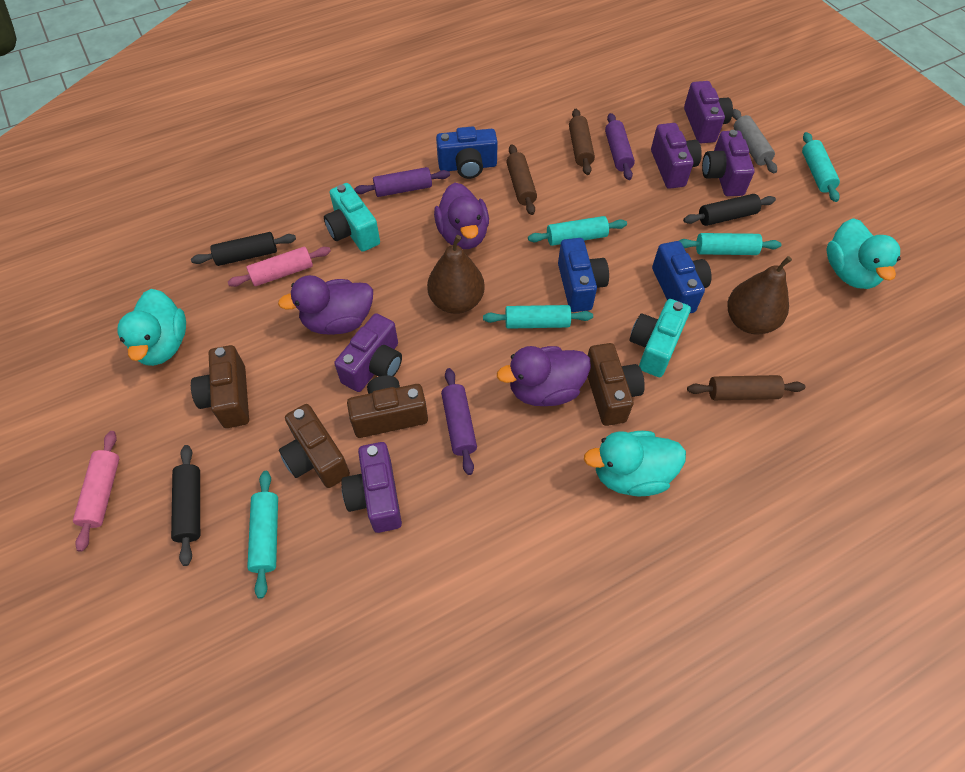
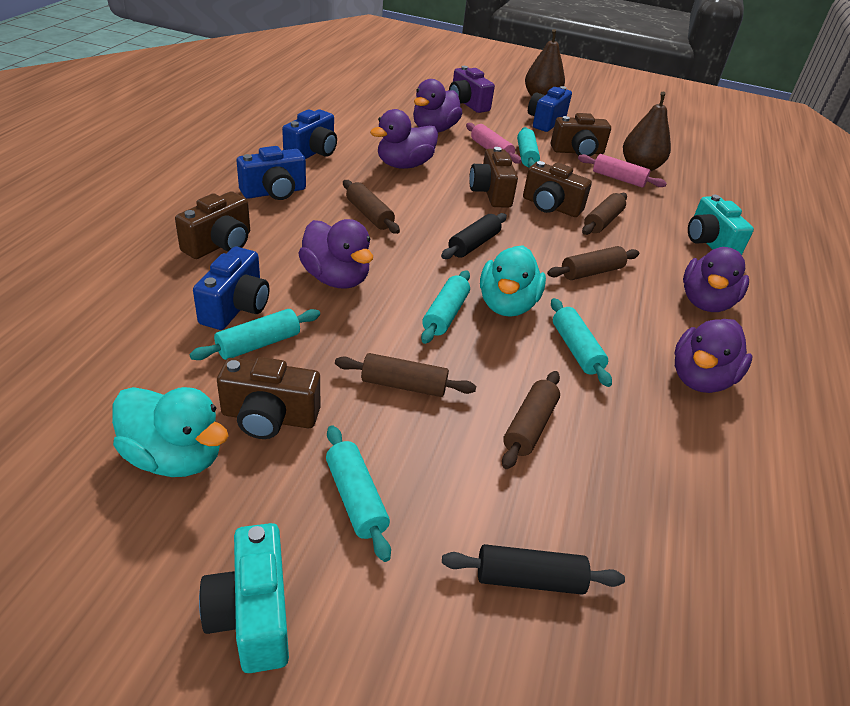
black rolling pin: [171,445,200,566] [191,232,296,266] [683,194,776,226] = 3 -> [441,213,507,259] [442,544,625,595] = 2
blue camera: [436,126,498,179] [558,238,609,312] [652,241,712,314] = 3 -> [193,247,269,330] [237,146,306,200] [282,109,337,159] [528,86,572,132] = 4
brown camera: [191,345,249,428] [279,404,350,488] [347,375,428,438] [588,343,645,426] = 4 -> [175,191,250,259] [217,357,320,439] [469,147,518,208] [523,161,592,217] [551,113,611,157] = 5
brown rolling pin: [506,144,537,215] [569,109,595,175] [687,375,805,400] = 3 -> [335,353,476,397] [343,180,400,234] [502,371,560,469] [547,246,639,280] [582,193,627,235] = 5
grey rolling pin: [732,109,777,173] = 1 -> none = 0
purple camera: [334,313,402,392] [341,442,402,533] [651,123,702,189] [684,81,733,143] [702,130,755,196] = 5 -> [449,66,495,113] = 1
purple duck: [278,275,373,335] [434,183,489,249] [497,346,591,406] = 3 -> [298,219,373,289] [370,109,438,169] [413,79,462,132] [674,319,752,393] [683,247,749,312] = 5
purple rolling pin: [354,167,450,197] [441,368,477,475] [605,113,635,180] = 3 -> none = 0
turquoise duck: [117,289,186,366] [584,431,686,497] [826,218,901,289] = 3 -> [112,387,229,477] [480,245,546,317] = 2

